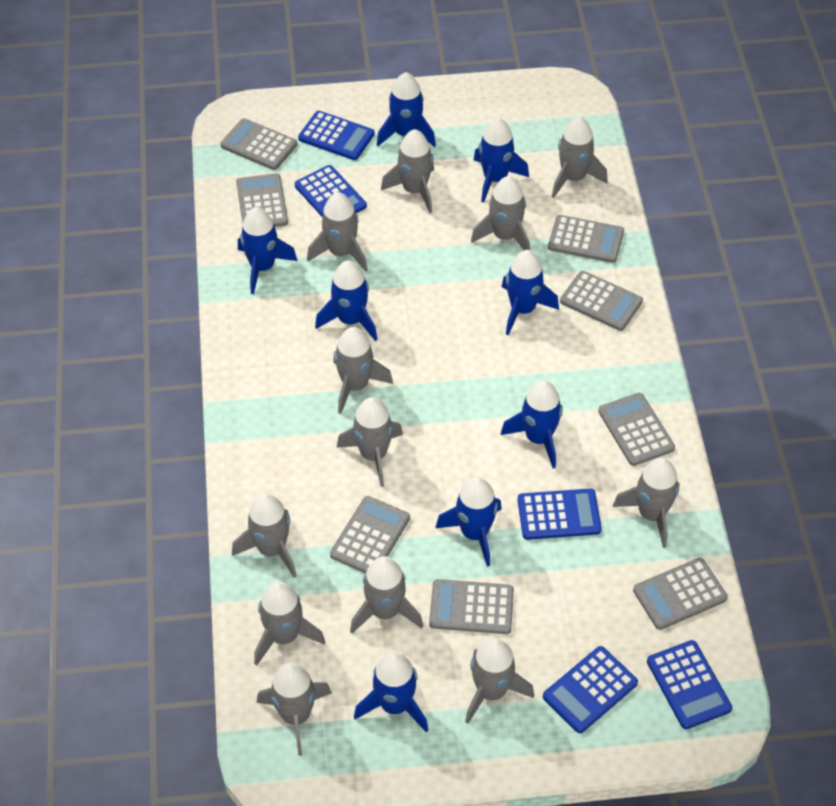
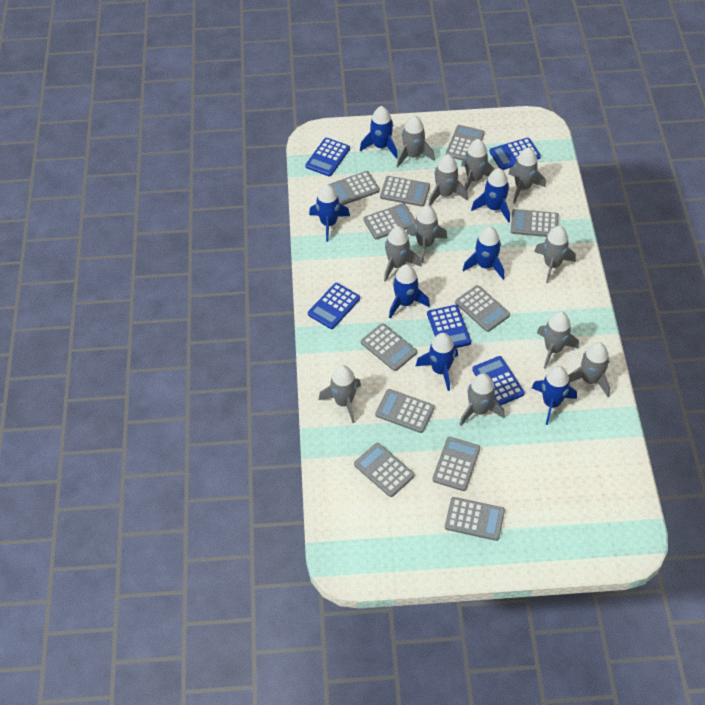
blue rocket: [238,207,298,294] [315,261,378,341] [354,652,428,732] [377,72,436,147] [436,477,501,567] [474,118,529,202] [501,380,562,468] [502,250,559,335] = 8 -> [309,184,350,242] [360,106,398,159] [389,264,430,319] [416,333,458,391] [463,227,504,279] [471,168,510,223] [532,366,577,425] = 7
grey calculator: [220,118,297,170] [236,173,288,227] [330,496,410,573] [429,579,514,634] [548,215,624,263] [560,271,643,331] [598,393,675,466] [633,558,728,630] = 8 -> [329,171,380,205] [354,443,414,497] [361,323,417,371] [363,203,415,240] [375,389,435,433] [380,176,430,207] [432,437,480,491] [445,497,505,541] [446,125,485,160] [455,285,510,332] [511,209,559,237] = 11
grey rocket: [232,493,297,578] [254,581,325,666] [257,663,332,756] [307,192,368,272] [333,327,393,414] [337,397,403,487] [350,556,423,633] [381,129,434,213] [465,638,534,724] [471,176,530,250] [552,117,608,198] [613,458,680,548] = 12 -> [319,365,361,423] [384,226,421,282] [397,115,435,168] [406,205,447,263] [428,154,468,206] [459,373,505,426] [461,139,495,190] [509,148,546,203] [534,226,576,283] [537,311,579,369] [568,342,610,397] = 11

